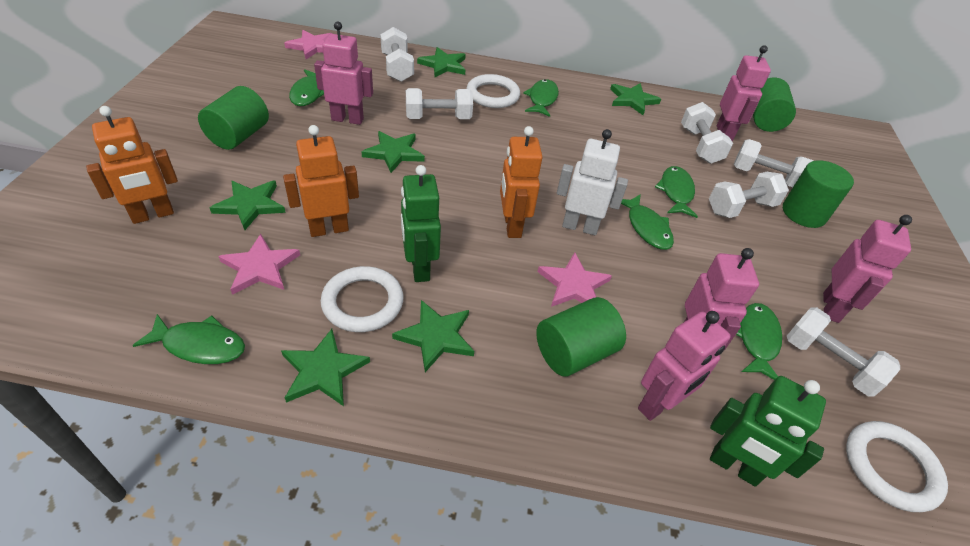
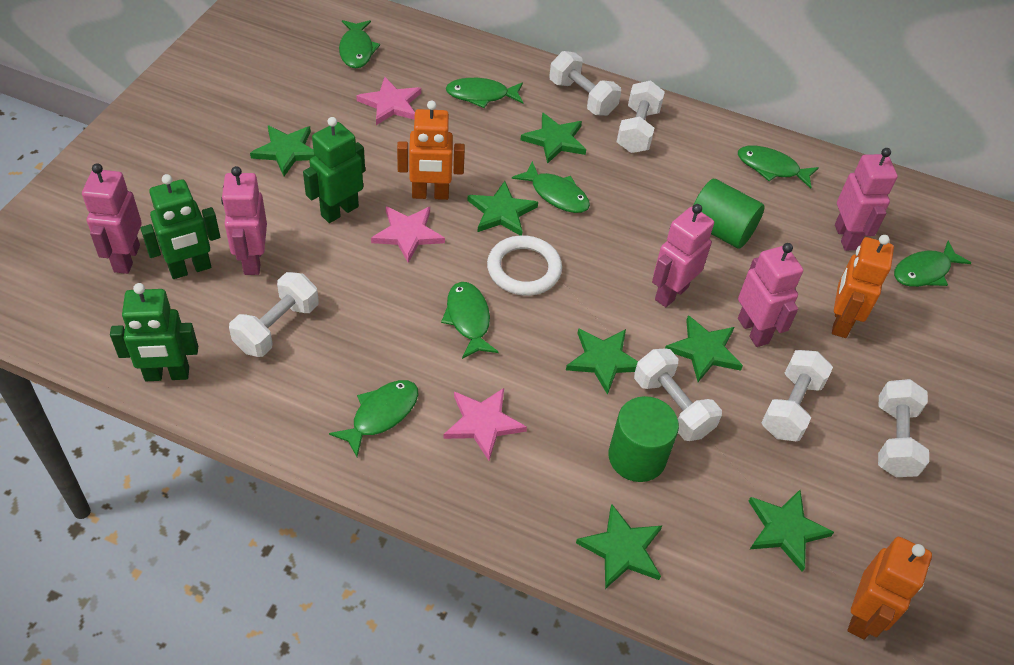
green cylinder: [198,86,269,150] [536,297,626,377] [753,78,796,132] [783,160,854,228] = 4 -> [608,396,679,482] [692,179,765,248] = 2
green fish: [132,314,245,364] [289,69,324,106] [523,79,559,117] [621,194,674,250] [655,166,698,218] [736,303,782,380] = 6 -> [329,380,419,457] [339,20,380,68] [441,282,499,359] [446,78,523,108] [512,161,590,213] [738,146,819,189] [894,241,971,287] = 7
green robot: [401,165,441,282] [710,376,826,487] = 2 -> [110,283,198,381] [141,174,220,279] [303,117,365,223] = 3
green star: [210,181,286,230] [281,329,370,406] [362,131,425,173] [392,300,474,372] [417,47,466,77] [610,83,661,115] = 6 -> [250,126,315,176] [467,181,538,235] [520,112,586,164] [566,328,638,395] [576,504,662,589] [665,315,743,382] [748,490,834,572] = 7
white ring: [320,266,403,332] [467,74,520,108] [846,421,948,512] = 3 -> [487,235,562,296] = 1
white robot: [557,129,628,235] = 1 -> none = 0

